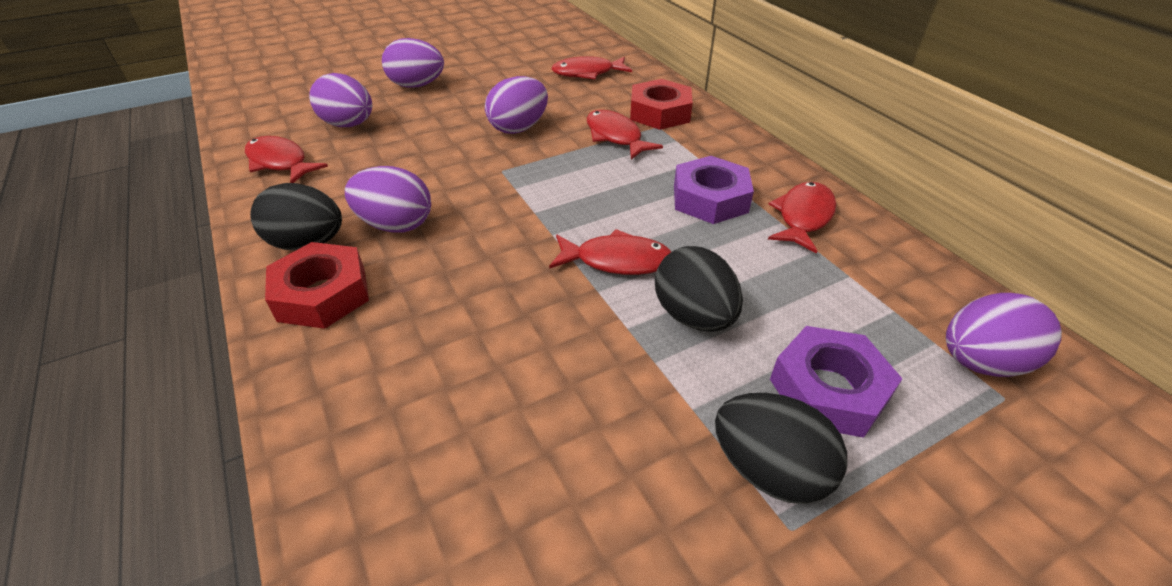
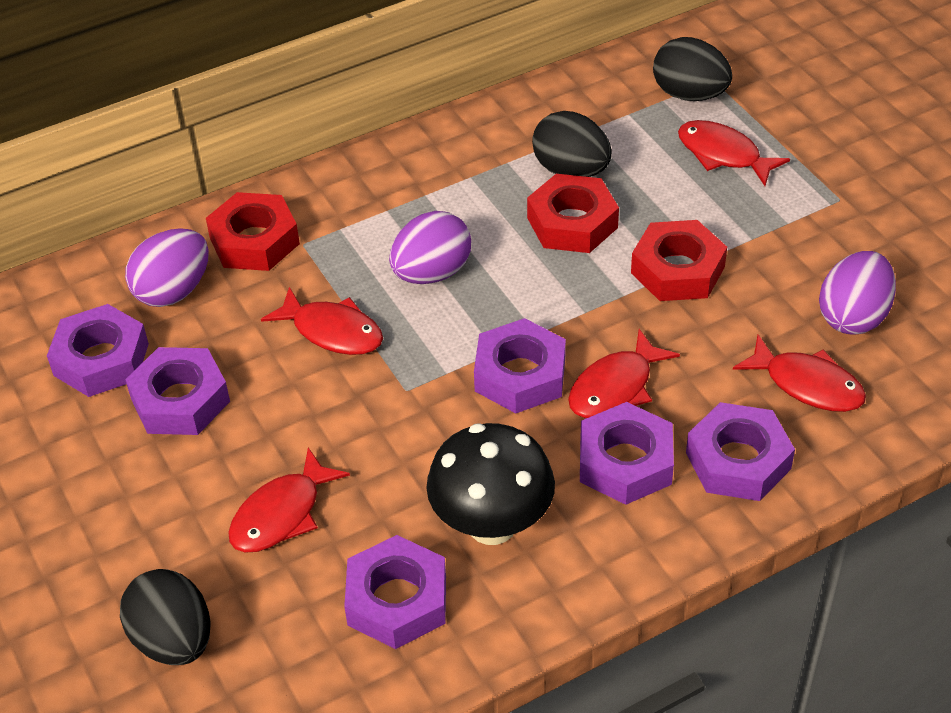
black mushroom: none = 0 -> [426,423,555,545] = 1
purple egg: [309,73,372,127] [345,166,431,233] [382,38,444,88] [485,76,548,134] [946,293,1062,377] = 5 -> [125,228,209,307] [389,211,471,284] [819,251,896,334] = 3
purple nut: [674,156,754,224] [770,326,902,438] = 2 -> [47,304,149,397] [125,347,230,435] [344,535,446,649] [474,318,566,413] [580,402,674,505] [686,402,795,501] = 6
red nut: [265,242,369,329] [630,79,693,130] = 2 -> [206,192,300,271] [527,174,619,253] [631,220,727,301] = 3

